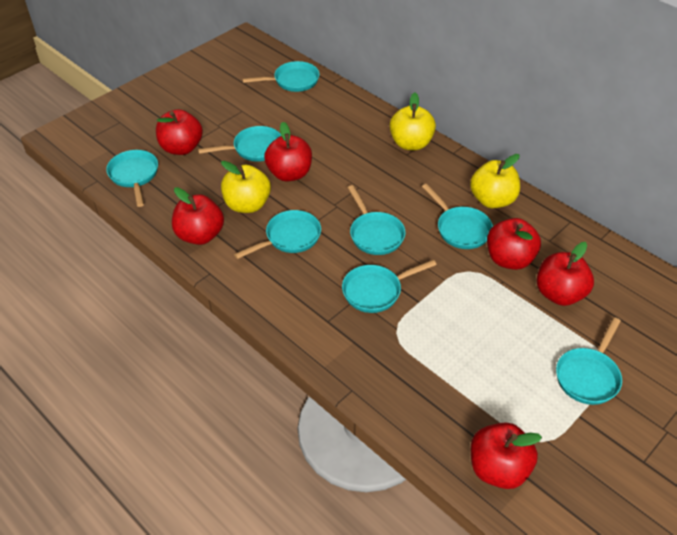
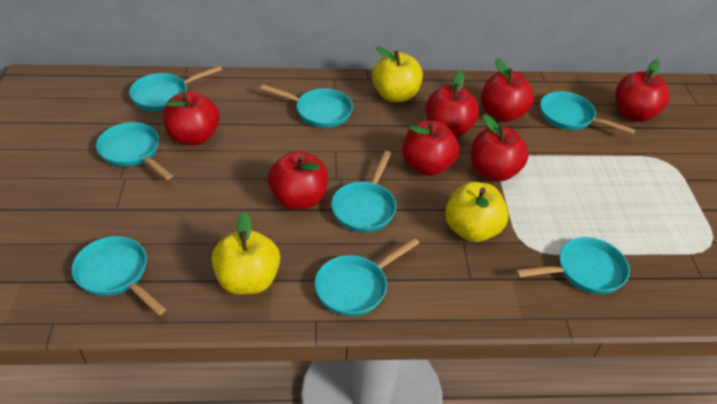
red apple: [156,109,203,155] [172,187,224,245] [264,122,312,182] [471,422,542,489] [487,218,541,270] [536,242,594,306] = 6 -> [163,91,220,145] [268,151,328,210] [402,121,459,176] [426,71,479,137] [471,114,529,182] [481,58,534,122] [615,59,670,122] = 7

